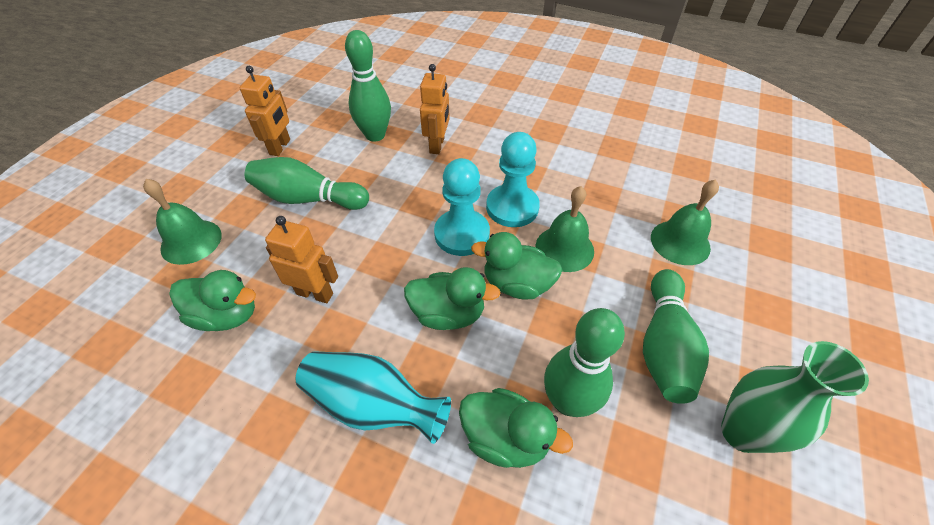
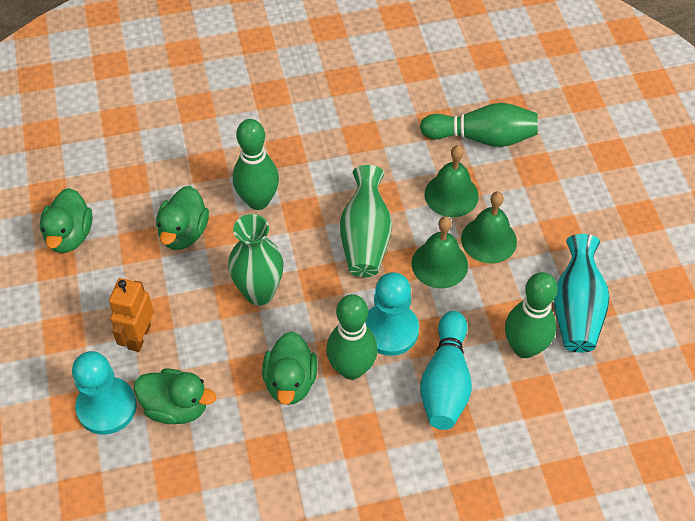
green vase: [721,341,869,453] = 1 -> [228,214,283,306] [340,165,392,277] = 2
orange robot: [240,66,290,156] [265,216,338,303] [420,64,450,154] = 3 -> [109,278,154,352] = 1
turquoise bowling pin: none = 0 -> [420,311,472,430] = 1

